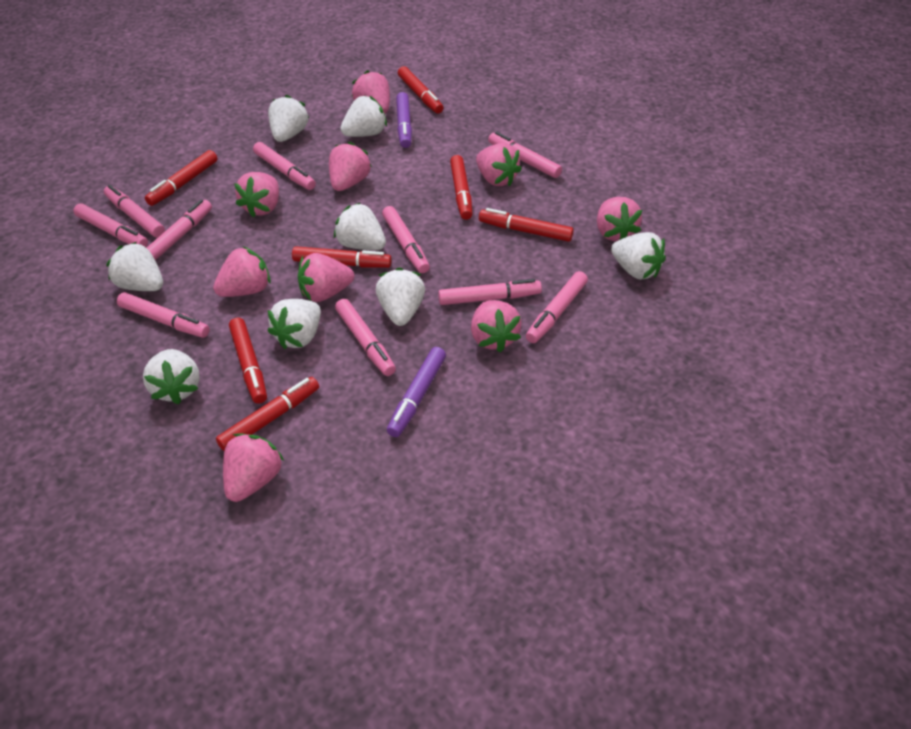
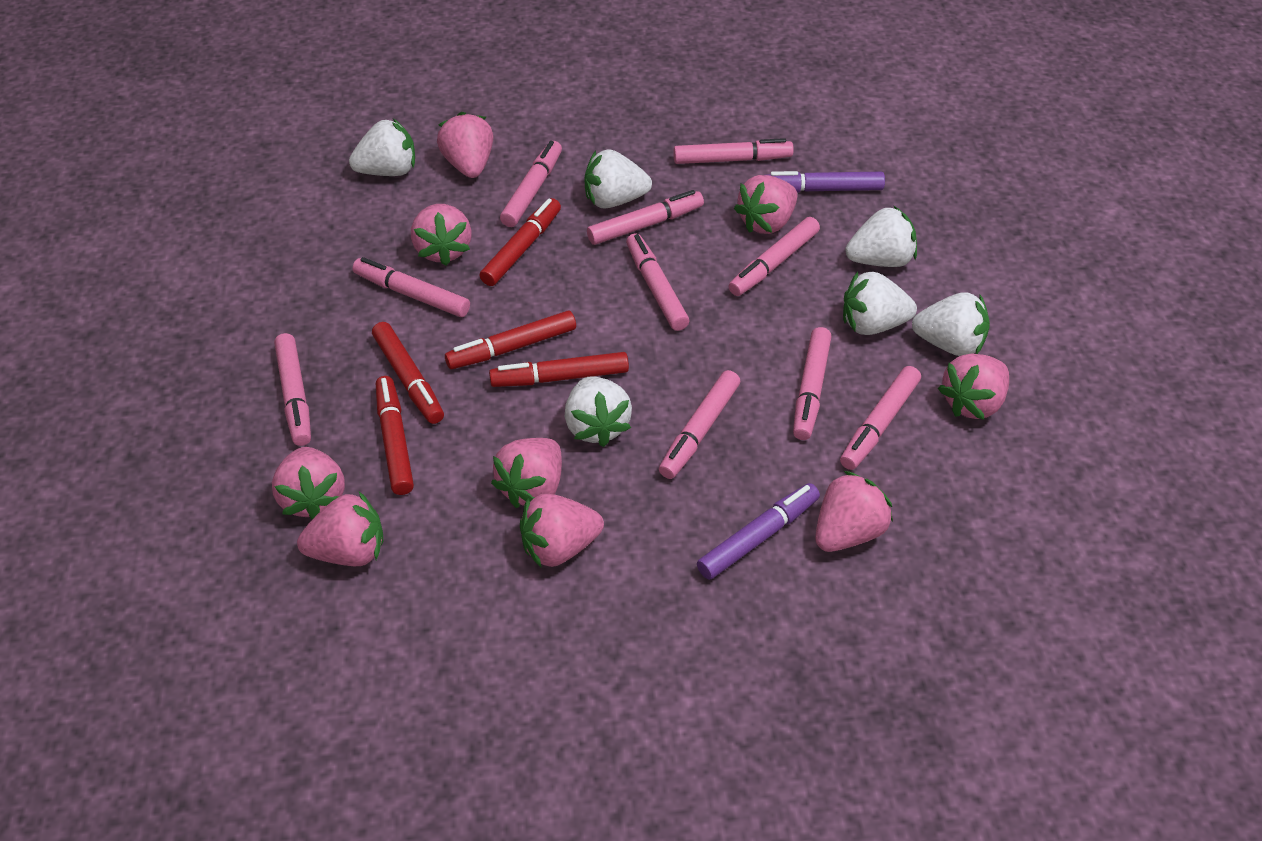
red marker: [145,150,218,206] [216,377,319,451] [229,318,267,404] [292,246,392,268] [398,66,444,114] [450,155,472,220] [479,208,574,242] = 7 -> [372,322,444,424] [376,376,414,495] [445,311,576,369] [480,198,561,286] [489,352,629,387] = 5
white strawberry: [106,242,163,291] [143,349,200,405] [268,95,309,142] [268,299,321,349] [334,203,386,250] [340,96,387,137] [376,267,425,326] [611,232,666,280] = 8 -> [349,119,415,176] [565,377,632,447] [585,149,652,208] [843,272,917,335] [845,206,917,267] [912,292,990,356] = 6

